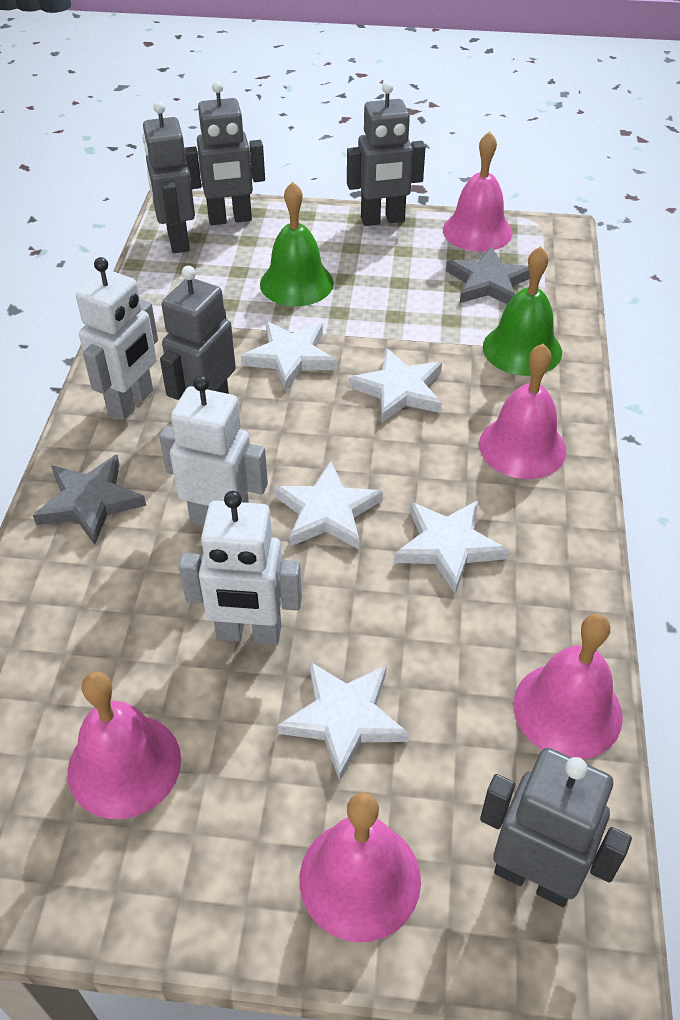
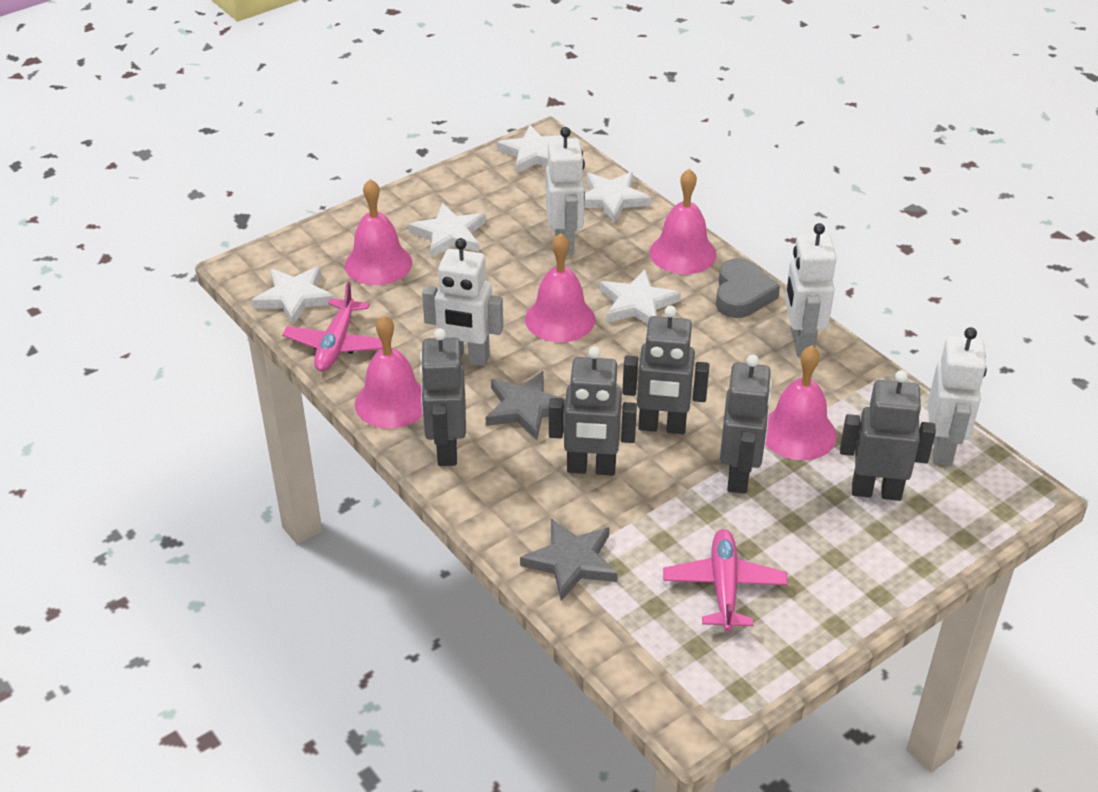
green bell: [260,182,334,306] [483,246,562,376] = 2 -> none = 0
grey heart: none = 0 -> [716,258,780,318] = 1
pink plane: none = 0 -> [283,282,383,372] [663,529,788,631] = 2
white robot: [76,257,158,420] [159,375,268,525] [179,491,302,644] = 3 -> [422,238,503,366] [546,127,585,255] [785,223,837,357] [928,327,987,466] = 4

